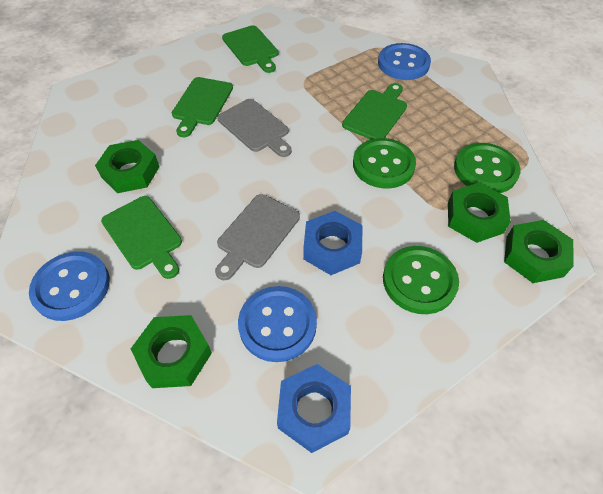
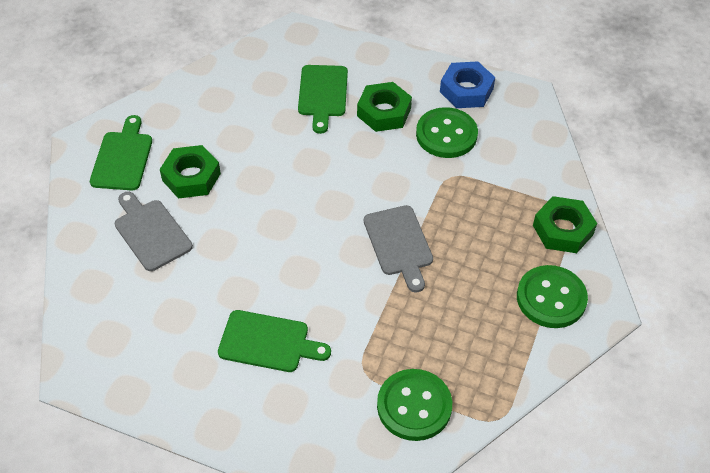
blue button: [29,251,110,321] [238,286,317,362] [378,43,431,80] = 3 -> none = 0
blue nut: [277,364,351,453] [303,211,363,275] = 2 -> [440,61,495,108] = 1
green cutting board: [101,196,182,279] [172,77,233,137] [222,25,279,73] [342,83,407,139] = 4 -> [90,115,152,191] [218,310,331,372] [298,65,348,134] = 3
green nut: [95,140,160,193] [131,315,212,388] [448,183,511,243] [504,220,573,283] = 4 -> [160,145,221,199] [357,82,412,132] [533,196,597,253] = 3

